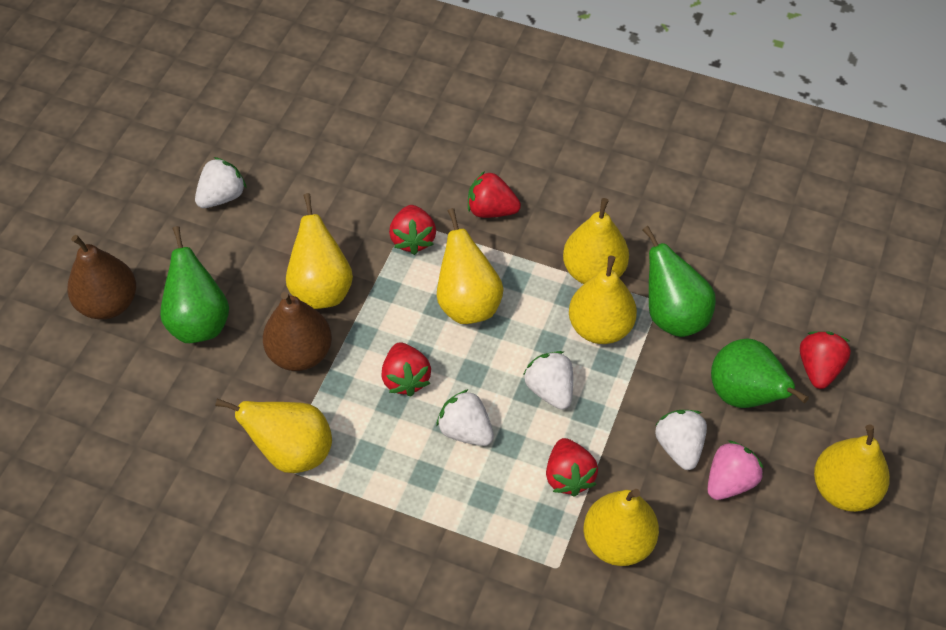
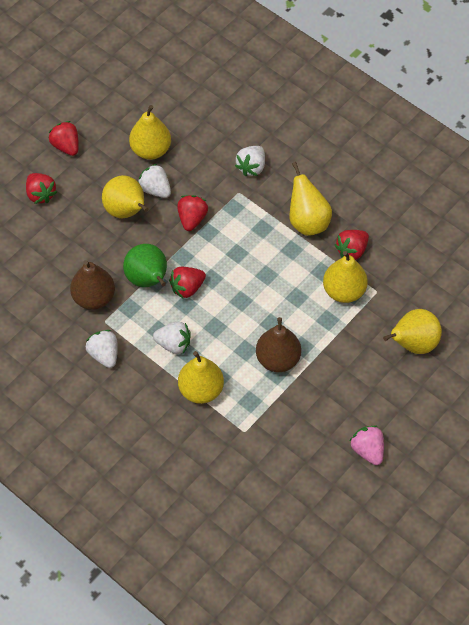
green pear: [160,226,229,343] [642,226,716,337] [711,338,809,408] = 3 -> [123,244,167,287] = 1
yellow pear: [215,399,332,473] [286,193,353,309] [437,208,504,324] [563,198,629,284] [569,256,637,344] [584,489,659,566] [814,425,890,512] = 7 -> [102,175,149,218] [129,105,171,160] [178,351,224,404] [290,162,332,236] [323,251,368,303] [383,309,442,354] = 6

